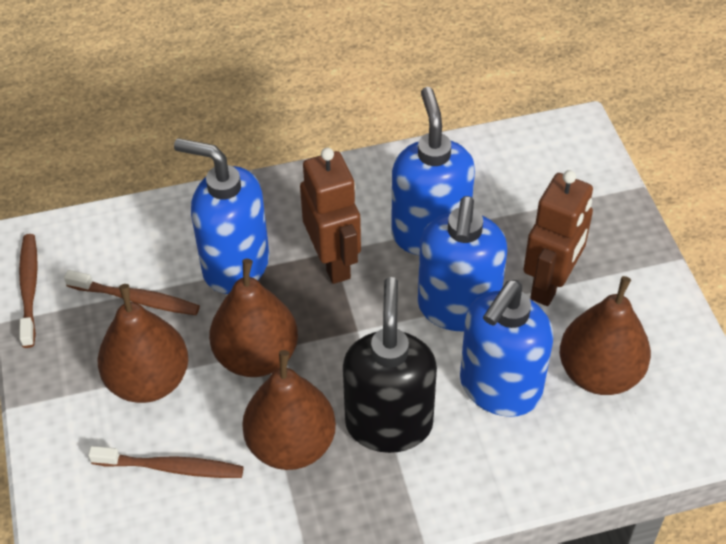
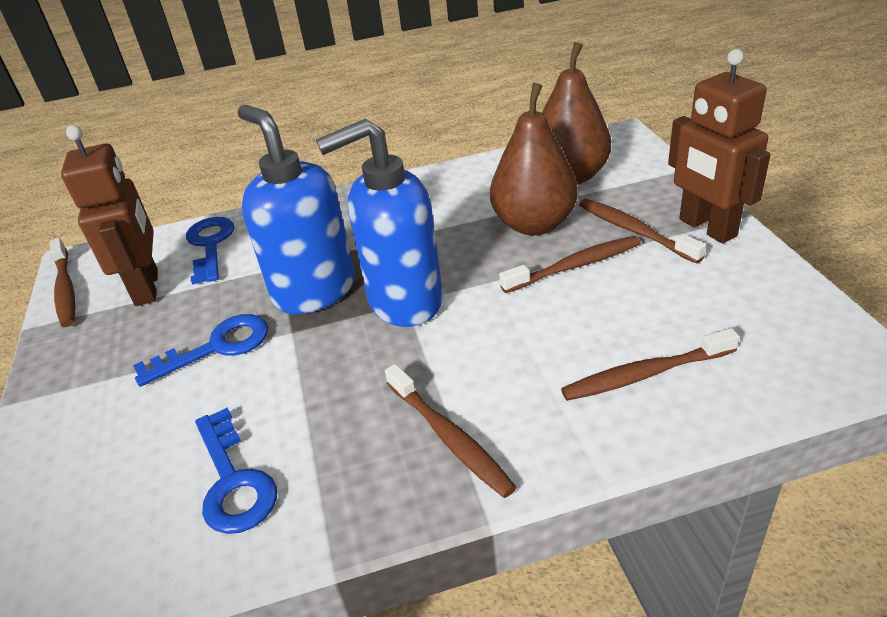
black soap dispenser: [343,277,437,453] = 1 -> none = 0
blue key: none = 0 -> [133,314,268,387] [186,217,234,285] [195,407,277,534] = 3
blue soap dispenser: [174,138,269,294] [391,87,475,255] [418,196,507,332] [460,280,553,417] = 4 -> [237,105,355,314] [316,119,443,327] = 2
brown pear: [98,284,188,403] [209,259,298,377] [242,350,336,470] [560,276,651,395] = 4 -> [490,83,578,235] [542,42,611,185] = 2
brown toothbrush: [19,234,38,348] [64,270,200,315] [88,446,244,478] = 3 -> [50,238,75,327] [385,364,517,498] [499,236,641,293] [561,328,739,401] [579,199,706,263] = 5

